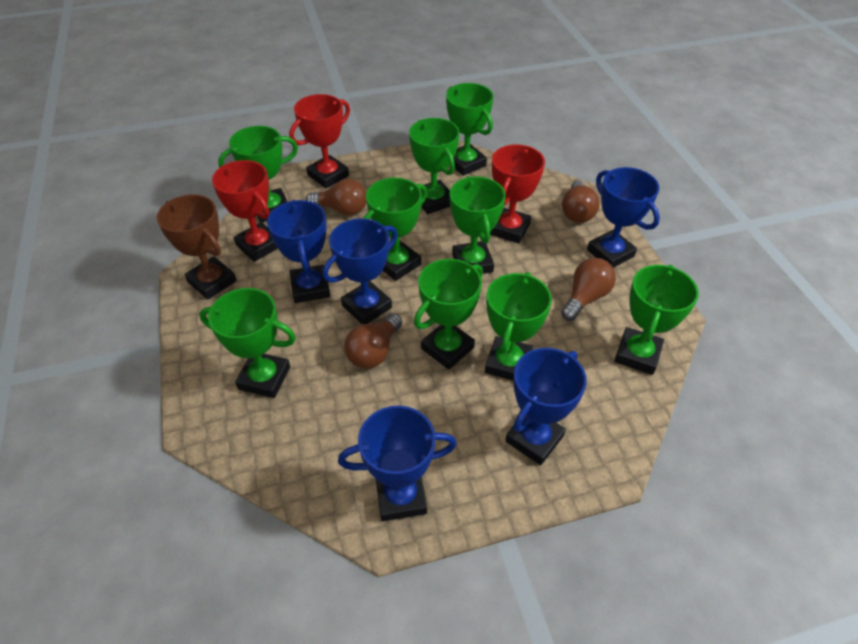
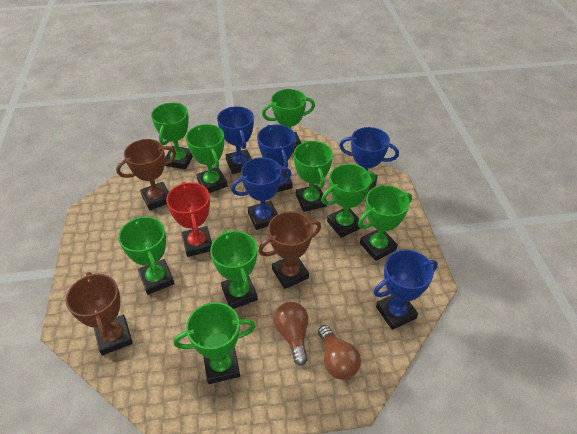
brown light bulb: [306,179,367,216] [344,314,402,369] [561,258,616,321] [562,180,600,223] = 4 -> [274,302,308,366] [318,325,361,380] = 2
brown trophy: [157,194,237,299] = 1 -> [66,272,133,355] [116,139,176,211] [258,211,321,289] = 3
red trophy: [212,160,278,262] [289,94,350,188] [490,144,545,243] = 3 -> [166,182,212,257] = 1

